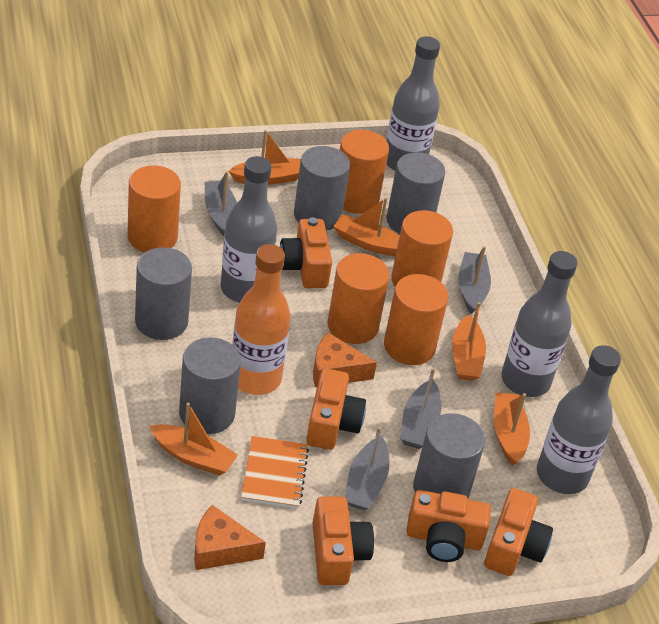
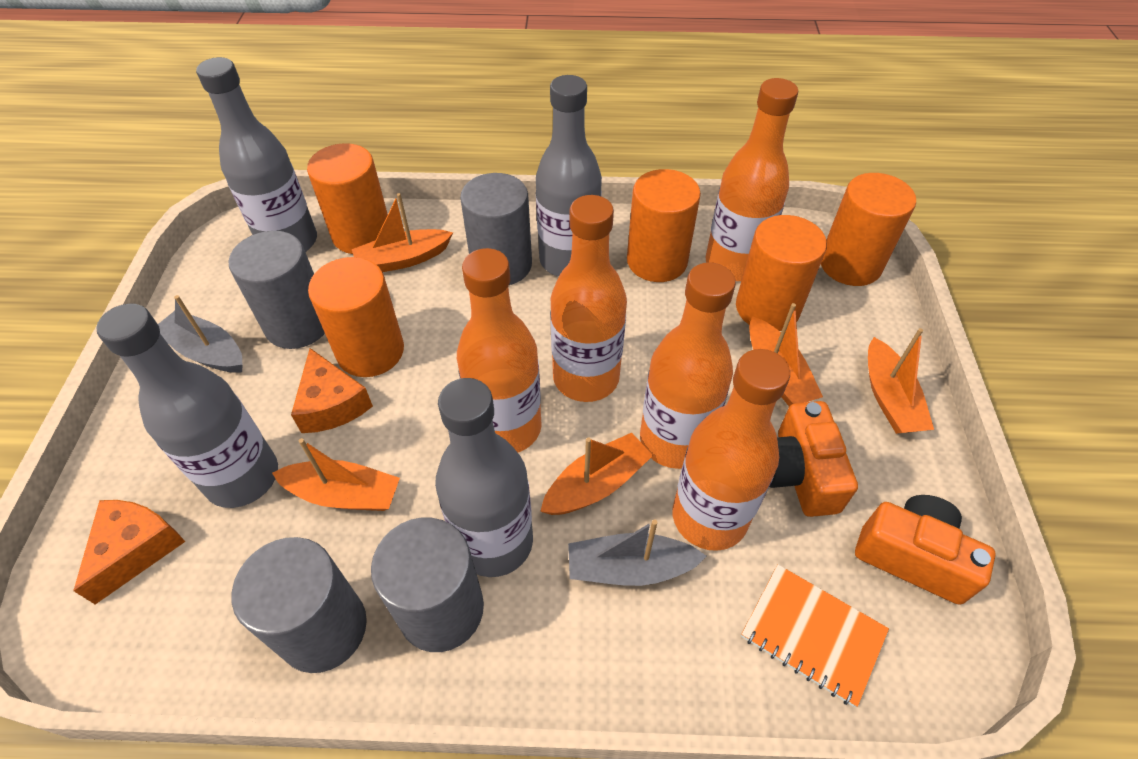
grey boat: [204,171,237,236] [345,427,389,511] [401,368,441,449] [458,246,491,314] = 4 -> [158,295,243,373] [568,519,706,586] = 2
grey cylinder: [135,247,192,340] [179,337,241,434] [294,146,350,231] [387,152,445,234] [413,413,485,498] = 5 -> [229,231,325,349] [232,537,367,673] [371,517,484,652] [460,173,532,285] = 4
orange bottle: [232,244,291,395] = 1 -> [457,248,542,452] [550,195,627,402] [640,262,736,469] [672,349,790,551] [705,78,798,281] = 5
orange camera: [280,217,332,288] [306,368,366,450] [313,497,374,585] [406,490,491,562] [484,488,553,576] = 5 -> [770,401,858,517] [855,495,996,605] = 2

